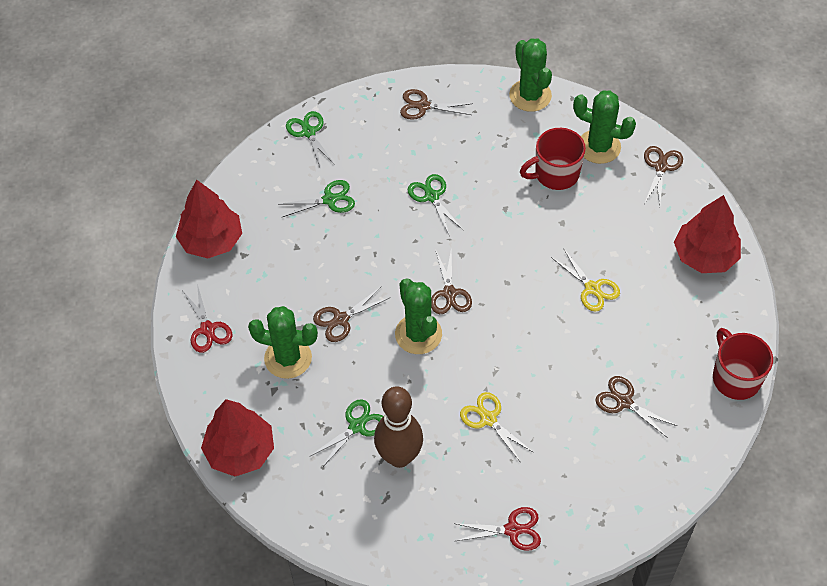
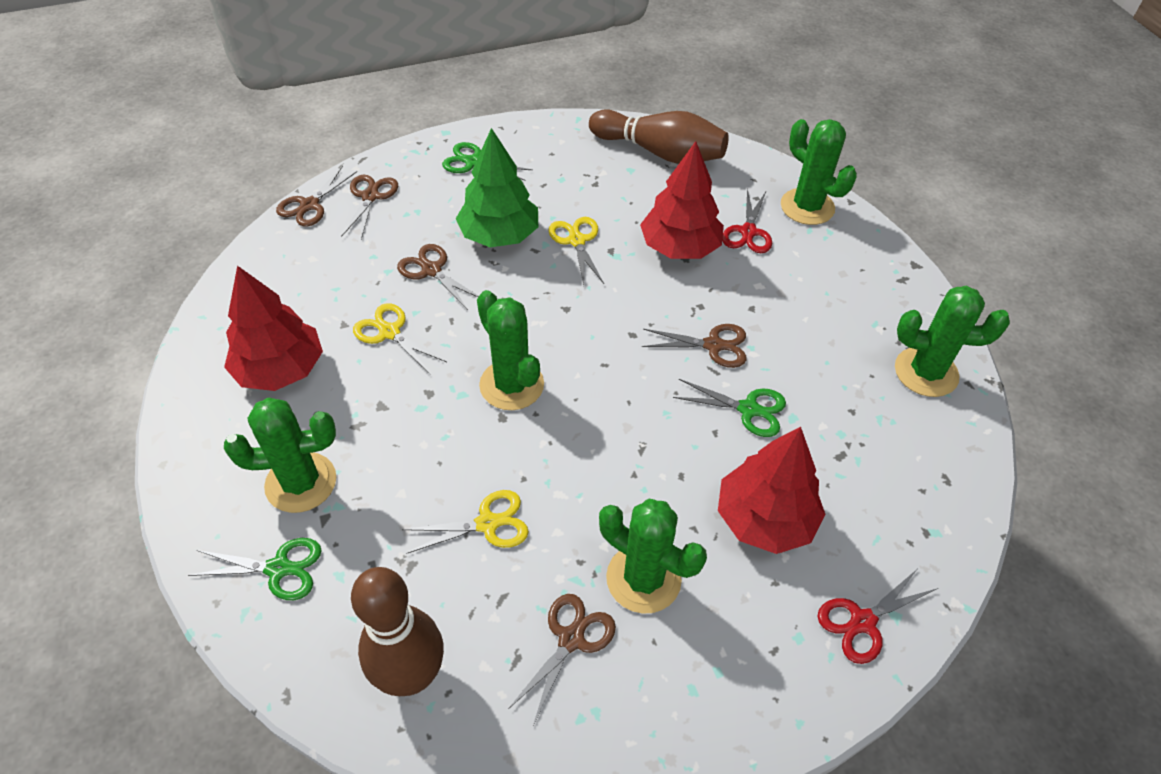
brown bowling pin: [374,386,423,468] = 1 -> [351,567,444,696] [589,109,729,164] = 2
green cactus: [248,306,318,379] [395,278,442,354] [509,38,552,112] [573,90,636,164] = 4 -> [224,397,336,513] [477,290,544,410] [599,499,707,614] [781,119,857,225] [895,286,1010,397] = 5
green scissors: [281,180,355,217] [286,111,335,169] [309,399,383,468] [407,174,464,234] = 4 -> [188,538,322,600] [442,142,533,181] [673,379,786,437] = 3
green tree: none = 0 -> [456,128,538,247] = 1
red mug: [520,128,586,190] [713,328,773,400] = 2 -> none = 0
yellow scissors: [460,392,534,463] [551,248,620,312] = 2 -> [353,303,447,375] [402,490,529,554] [548,217,604,285] = 3

